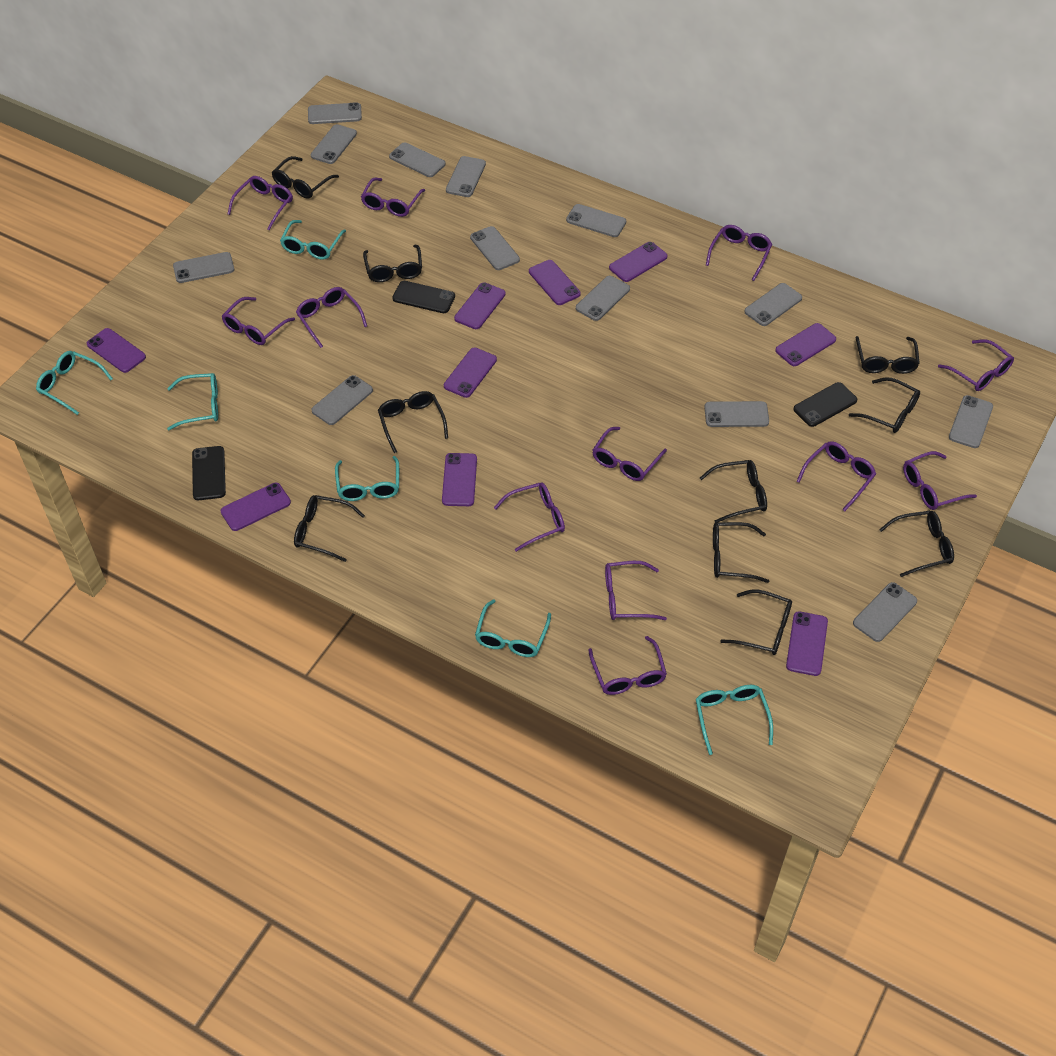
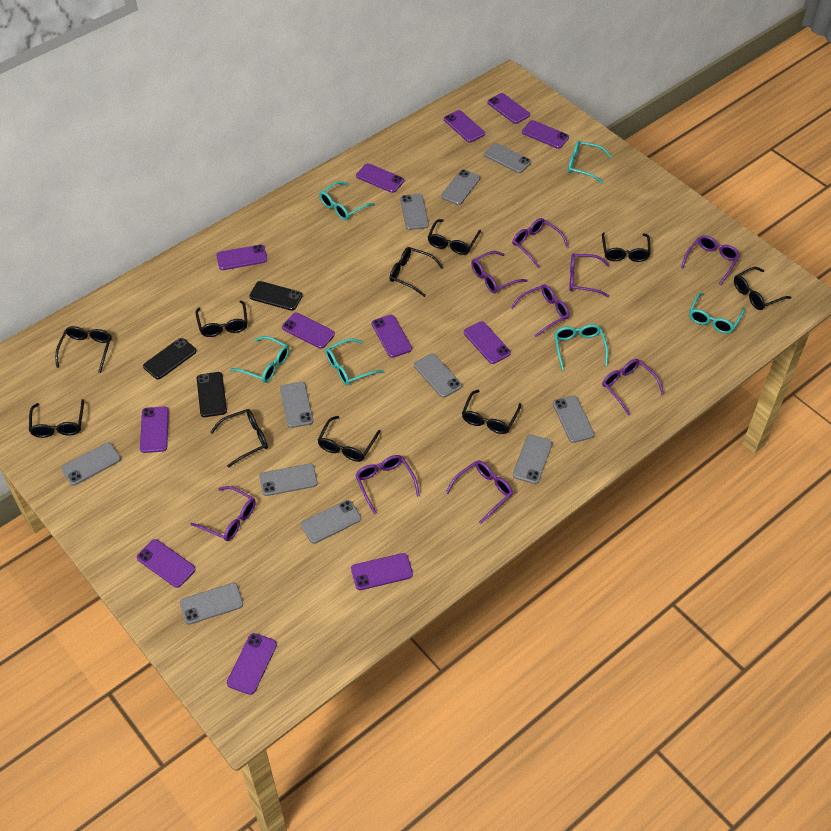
grey phone: [173,252,234,283] [308,102,362,124] [311,124,357,164] [311,375,373,425] [389,142,445,177] [446,156,486,197] [470,226,520,270] [566,204,626,237] [576,276,630,321] [704,401,769,427] [744,283,802,326] [853,582,917,642] [949,395,993,448] = 13 -> [61,442,121,485] [180,583,243,625] [259,463,318,496] [280,382,314,428] [301,500,361,544] [400,194,429,230] [414,354,462,398] [441,169,480,205] [484,143,531,173] [513,434,552,484] [553,395,595,443] = 11
purple glasses: [222,297,295,345] [228,176,293,230] [296,287,367,348] [361,178,425,217] [494,482,565,552] [588,636,667,695] [592,427,667,481] [605,561,667,620] [706,225,772,281] [796,441,876,511] [903,451,977,510] [938,339,1014,391] = 12 -> [191,486,256,541] [355,455,420,514] [446,460,513,524] [471,251,528,293] [511,285,569,337] [512,218,569,268] [569,253,610,297] [602,359,664,416] [681,235,740,285] = 9
purple phone: [87,328,146,373] [221,483,291,531] [442,453,477,506] [444,348,497,398] [454,282,506,329] [529,260,581,305] [609,242,668,282] [775,323,836,366] [786,611,828,676] = 9 -> [137,539,196,588] [140,406,169,453] [216,245,267,270] [227,633,277,695] [282,313,335,349] [351,553,413,590] [356,163,404,193] [372,315,412,358] [444,110,485,142] [464,321,511,364] [487,93,530,124] [522,120,569,149] = 12

